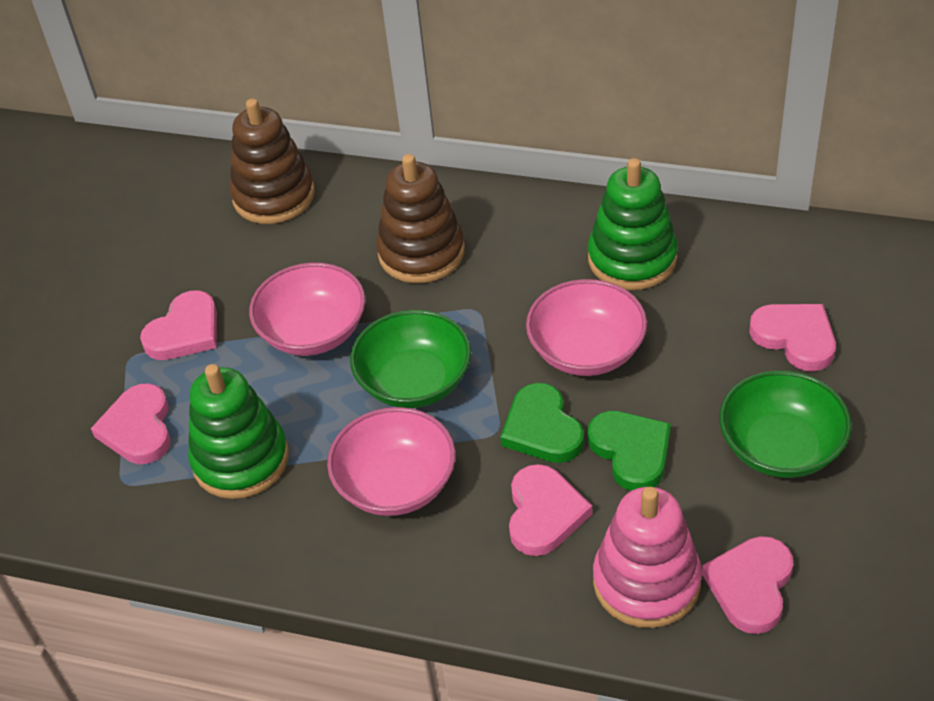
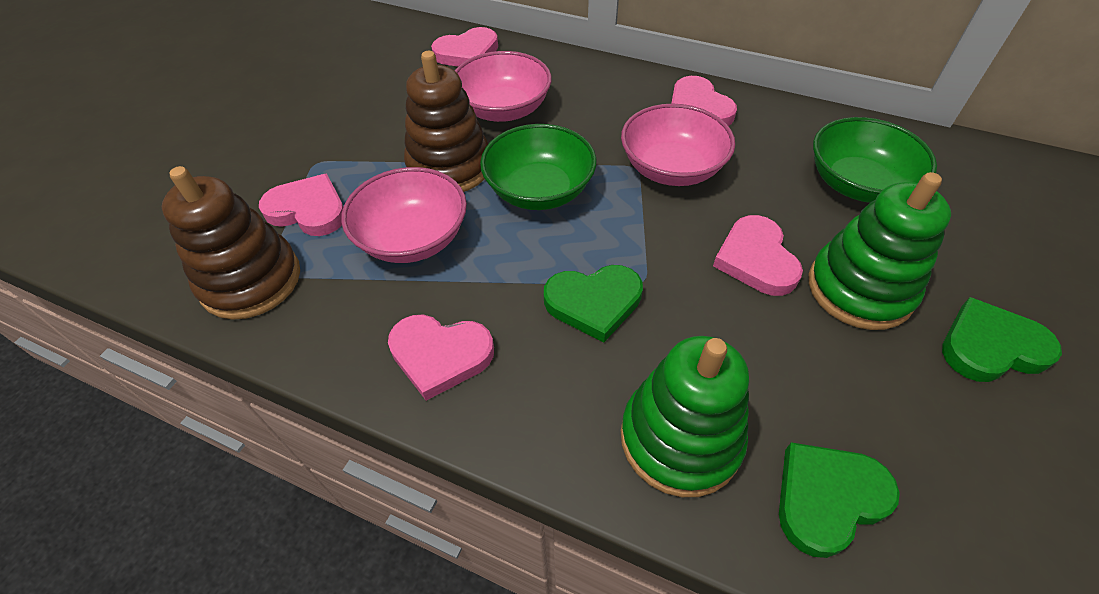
green heart: [500,383,584,463] [588,411,671,491] = 2 -> [544,265,643,342] [779,442,900,558] [942,297,1062,382] = 3
pink stacking toy: [593,487,702,628] = 1 -> none = 0

